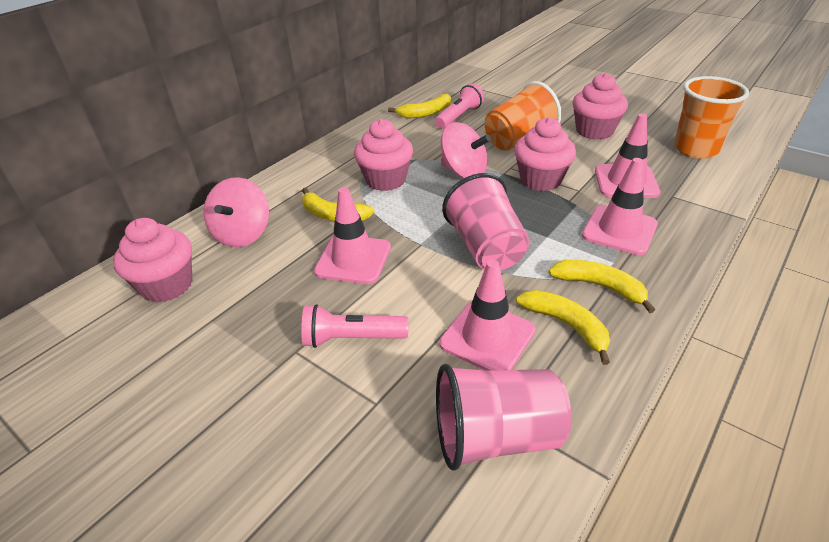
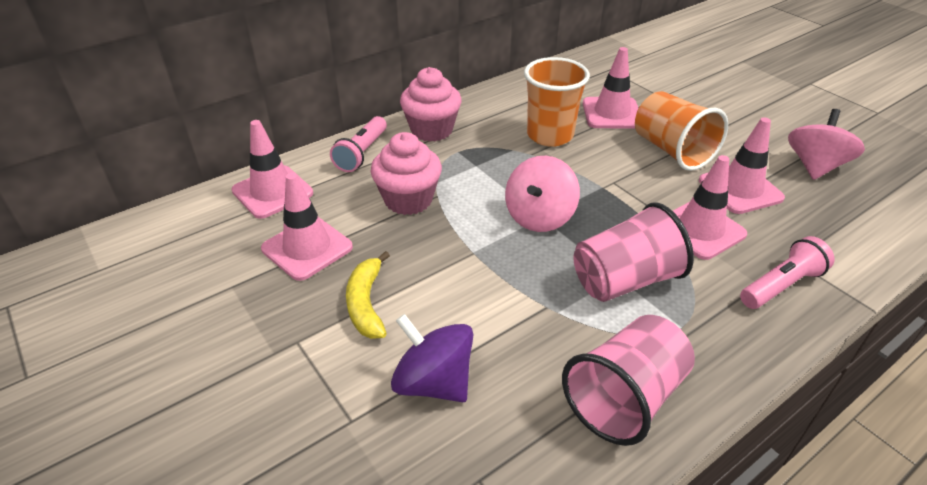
pink cupcake: [113,218,192,303] [354,119,413,191] [514,117,576,191] [573,73,628,140] = 4 -> [370,132,442,215] [400,67,462,142] = 2
pink traffic cone: [314,187,391,284] [439,260,536,371] [582,158,658,255] [595,113,661,198] = 4 -> [231,120,313,219] [261,173,353,281] [583,47,639,129] [673,155,747,260] [699,117,785,214] = 5
purple spinning top: none = 0 -> [391,314,473,402] = 1
yellow banana: [302,188,375,221] [388,94,451,118] [516,290,610,365] [548,260,655,313] = 4 -> [346,251,390,339] = 1

